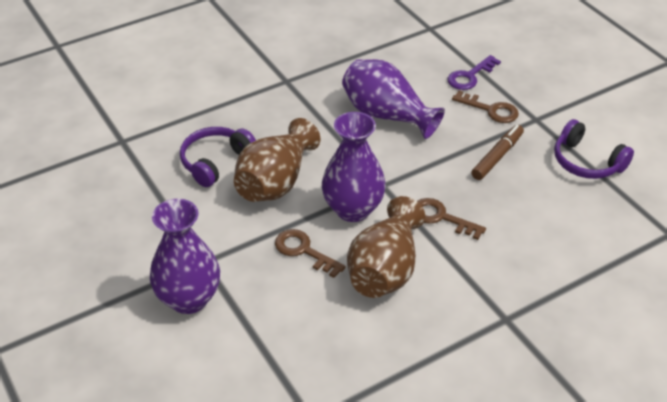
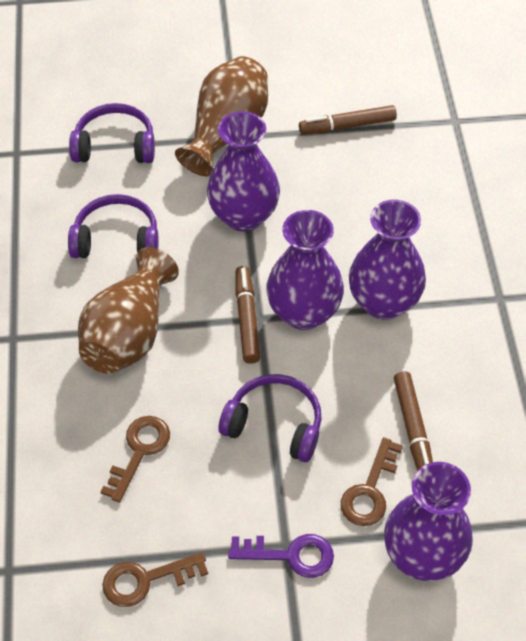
brown marker: [471,125,524,180] = 1 -> [236,266,260,364] [299,105,397,134] [394,371,433,471] = 3
purple headphones: [180,127,256,187] [554,119,634,179] = 2 -> [68,194,159,258] [69,103,155,163] [219,374,322,462] = 3
purple vase: [150,199,220,314] [322,112,386,222] [342,59,445,139] = 3 -> [207,111,280,232] [266,210,344,330] [349,200,426,320] [384,462,473,581] = 4

